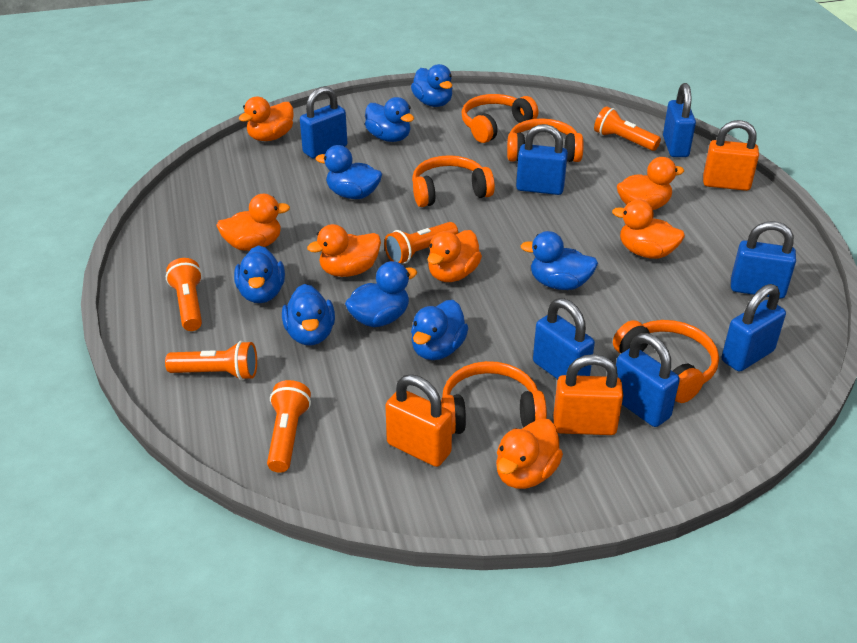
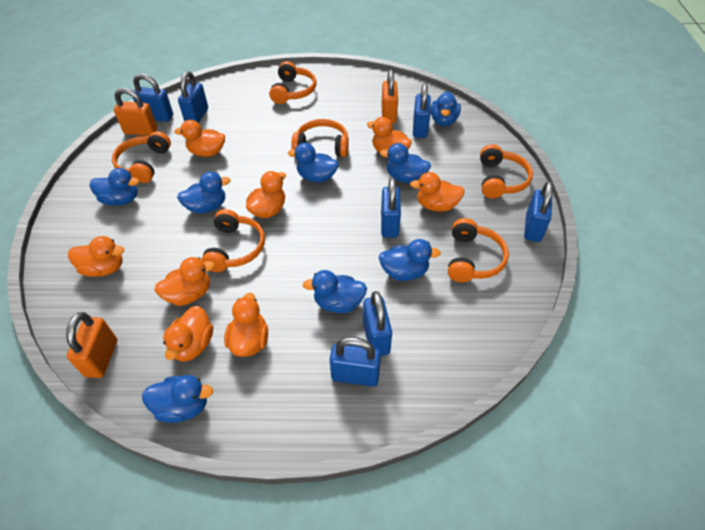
orange duck: [216,194,290,251] [239,97,294,141] [307,224,381,277] [427,230,482,282] [496,419,563,489] [612,199,685,259] [617,157,684,210] = 7 -> [68,236,124,277] [154,257,215,306] [163,306,213,361] [174,120,225,157] [224,293,268,357] [246,171,286,218] [367,117,412,153] [410,172,465,212] = 8
orange flashlight: [165,341,257,380] [166,258,202,331] [267,380,311,473] [384,222,458,264] [594,106,661,151] = 5 -> none = 0
orange headphones: [412,155,495,207] [441,361,547,434] [461,94,538,143] [507,118,584,162] [613,320,719,403] = 5 -> [112,131,171,183] [201,209,265,272] [269,61,316,104] [291,119,349,157] [448,218,509,282] [480,144,533,198] = 6

